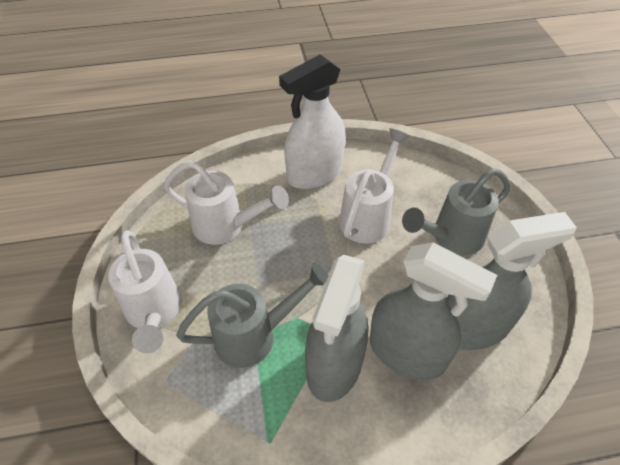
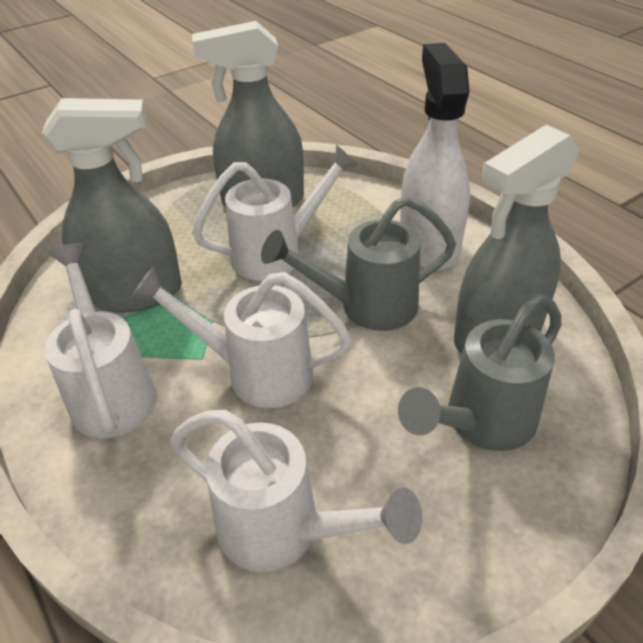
white watering can: [108,230,181,353] [164,160,289,245] [339,128,410,244] = 3 -> [45,243,157,438] [131,266,352,408] [171,410,422,572] [192,144,358,281] = 4

